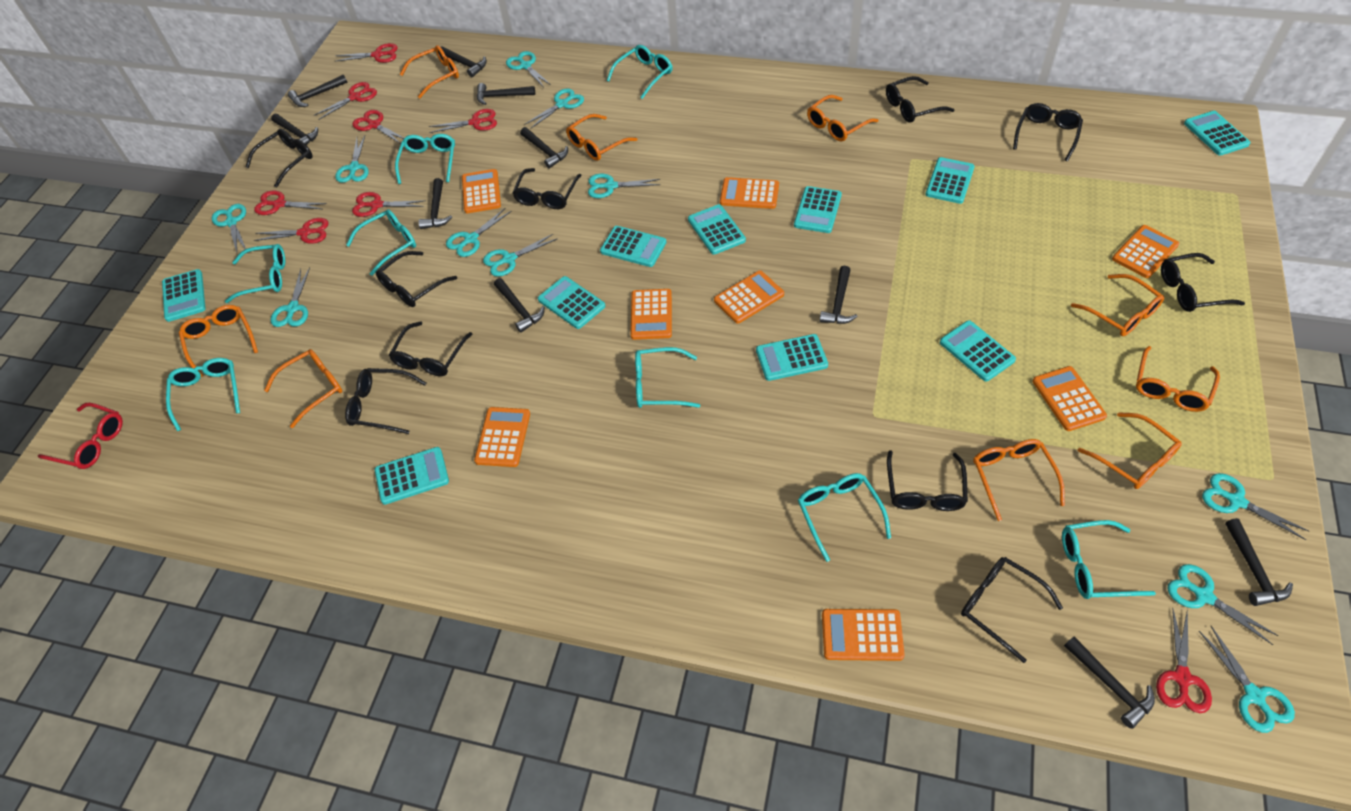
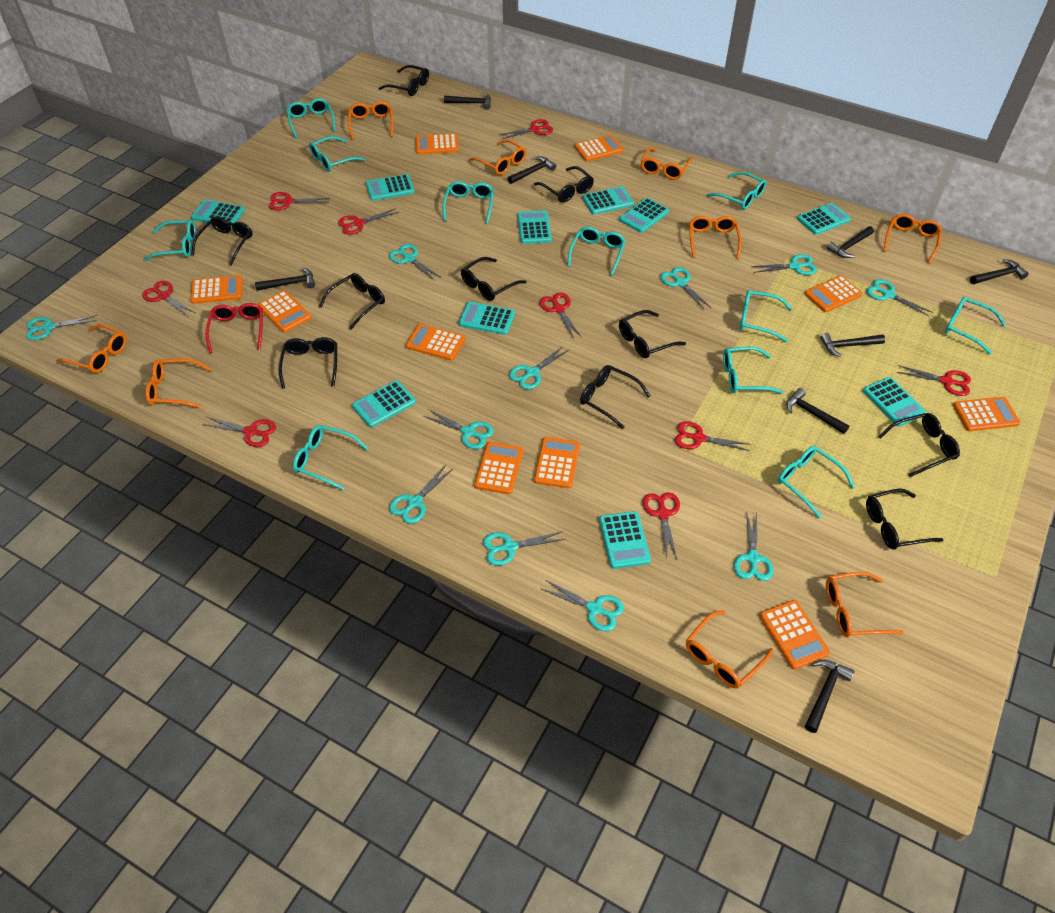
black hammer: [271,114,318,145] [288,75,347,107] [418,178,452,229] [441,46,487,77] [477,83,535,105] [494,278,545,333] [520,127,568,168] [819,266,858,324] [1064,637,1155,729] [1225,518,1293,606] = 10 -> [255,267,315,291] [444,93,491,109] [508,156,556,184] [786,388,849,434] [805,659,855,733] [821,333,885,357] [827,226,874,258] [970,259,1029,284] = 8
orange calculator: [462,169,501,213] [474,407,530,467] [630,289,672,340] [714,270,784,324] [720,177,779,209] [822,609,905,661] [1032,366,1107,431] [1112,225,1179,278] = 8 -> [190,275,243,304] [258,290,312,333] [406,324,465,361] [416,133,459,155] [474,442,523,494] [534,437,580,488] [575,135,624,161] [760,600,830,670] [804,275,863,312] [953,397,1020,431] = 10
red scissors: [254,191,327,215] [254,218,329,244] [314,82,377,120] [335,43,398,63] [352,110,404,144] [352,192,426,217] [429,109,497,133] [1156,608,1212,713] = 8 -> [142,281,195,316] [202,417,276,447] [268,192,329,210] [338,208,399,235] [498,119,553,139] [540,293,582,339] [643,492,680,559] [675,421,751,451] [897,365,971,396] = 9
turquoise glasses: [166,358,240,431] [225,244,285,303] [346,209,416,276] [395,134,455,184] [607,45,673,99] [635,347,700,408] [798,473,891,562] [1062,520,1156,599] = 8 -> [143,220,196,261] [287,98,336,139] [293,425,369,490] [309,136,366,172] [443,181,494,224] [567,226,626,276] [706,172,766,210] [723,347,783,394] [740,290,792,342] [778,446,855,519] [945,297,1006,355] = 11

